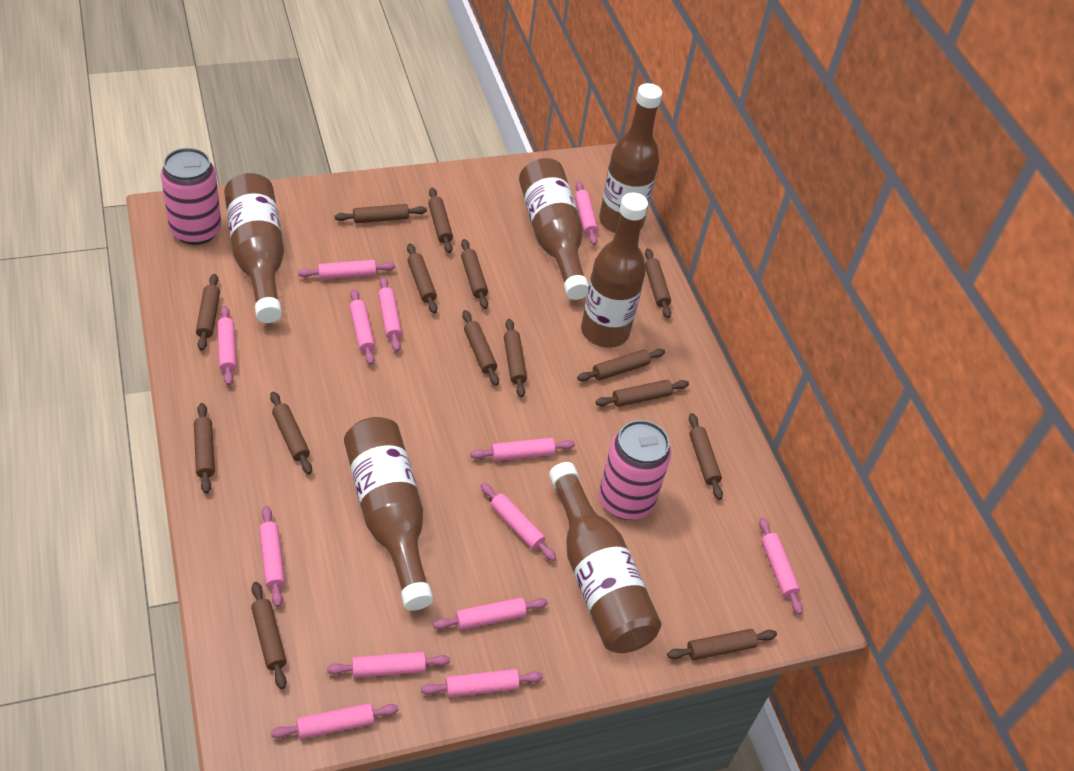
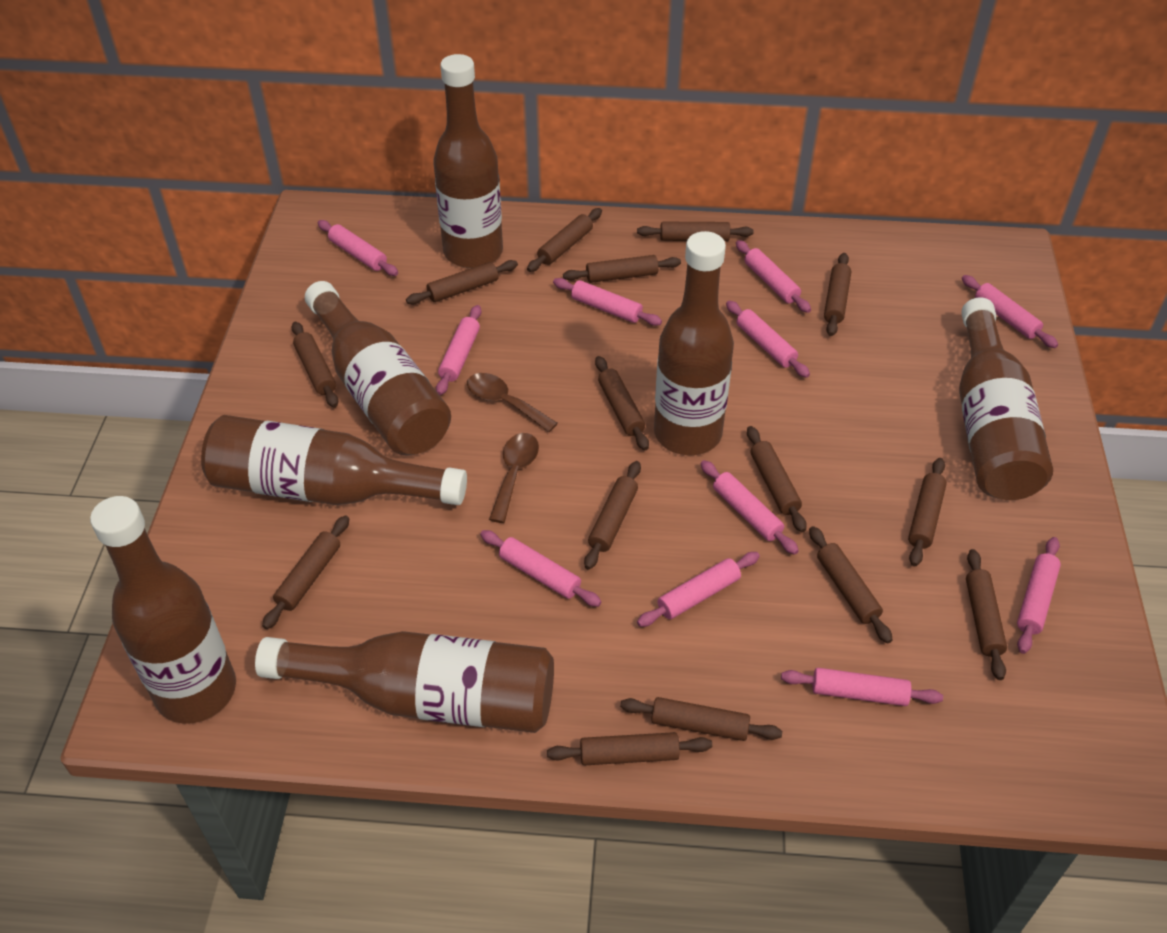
brown bottle: [224,173,284,323] [344,417,433,611] [519,158,589,300] [549,462,661,653] [581,192,648,348] [599,83,662,233] = 6 -> [90,496,236,724] [201,415,467,505] [255,631,554,733] [305,281,451,456] [433,54,503,268] [654,231,734,455] [959,298,1053,500] = 7
brown spoon: none = 0 -> [467,373,558,432] [489,433,539,523] = 2
pink can: [161,148,221,245] [599,420,671,520] = 2 -> none = 0
pink rolling pin: [217,306,237,386] [259,506,285,607] [271,703,399,739] [298,260,395,280] [327,652,450,678] [349,289,375,365] [378,277,402,352] [421,669,543,697] [433,597,548,630] [470,438,575,461] [481,483,556,561] [575,181,598,245] [759,517,803,615] = 13 -> [318,220,398,276] [436,305,481,395] [480,530,602,607] [553,278,662,326] [637,552,760,627] [700,460,799,555] [726,301,810,378] [736,240,811,313] [781,668,943,706] [962,275,1058,348] [1017,537,1061,654] = 11

